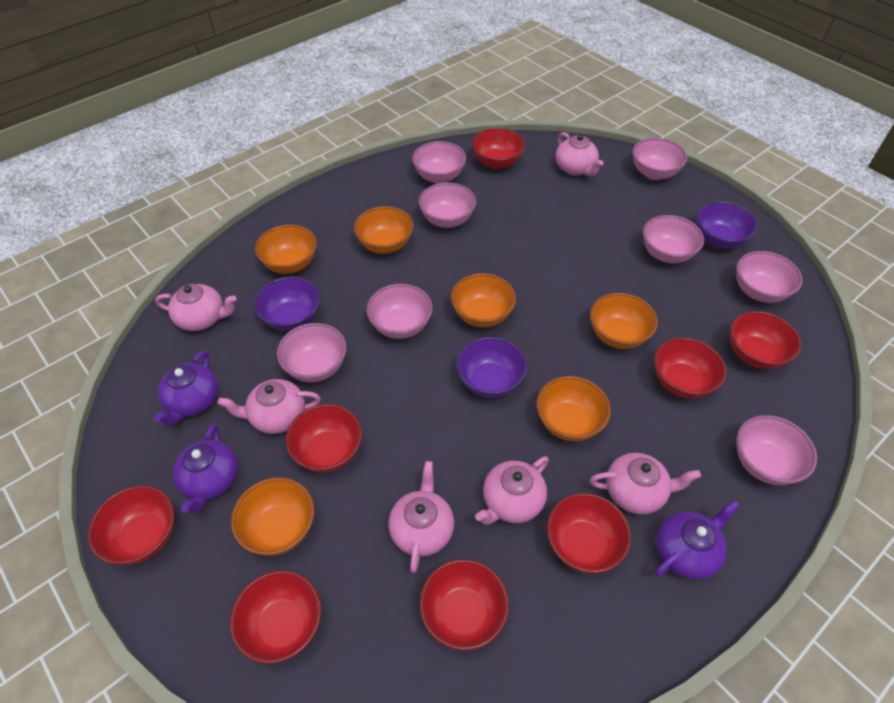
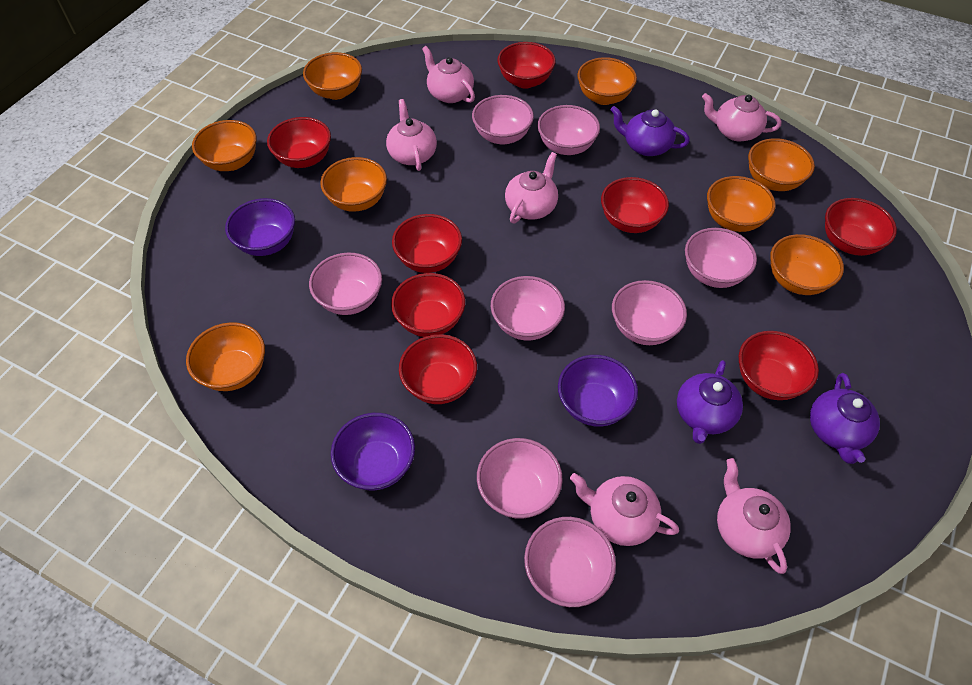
orange bowl: [231,477,314,556] [255,224,317,274] [354,206,413,254] [451,273,516,328] [537,376,611,441] [590,293,658,349] = 6 -> [186,322,265,391] [192,120,257,171] [303,52,362,100] [320,157,387,212] [577,57,637,105] [707,176,776,232] [748,138,815,191] [770,234,844,295] = 8

